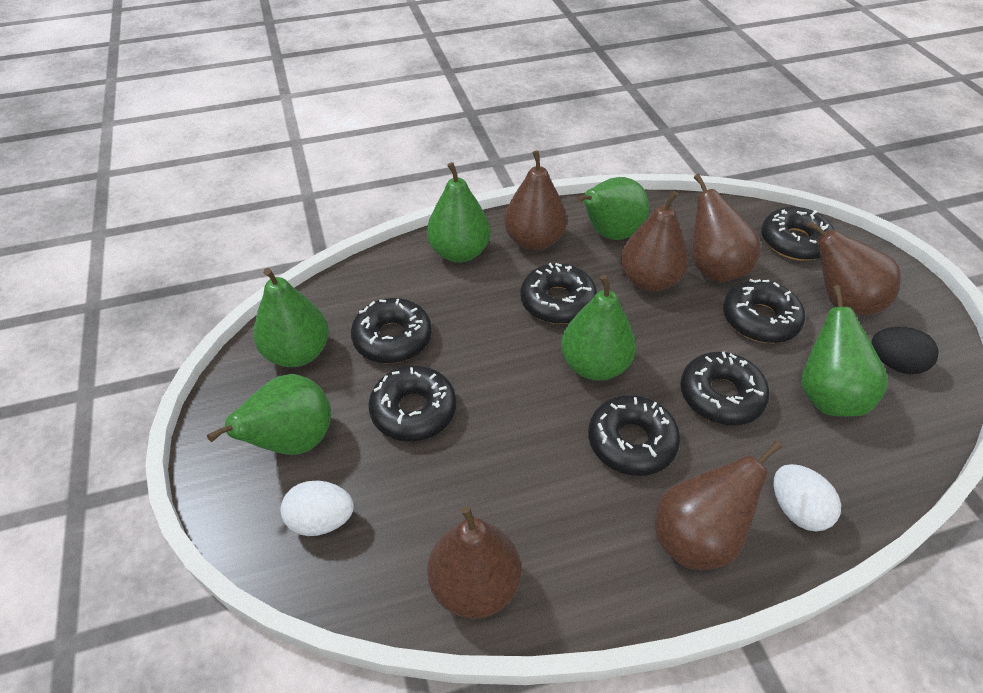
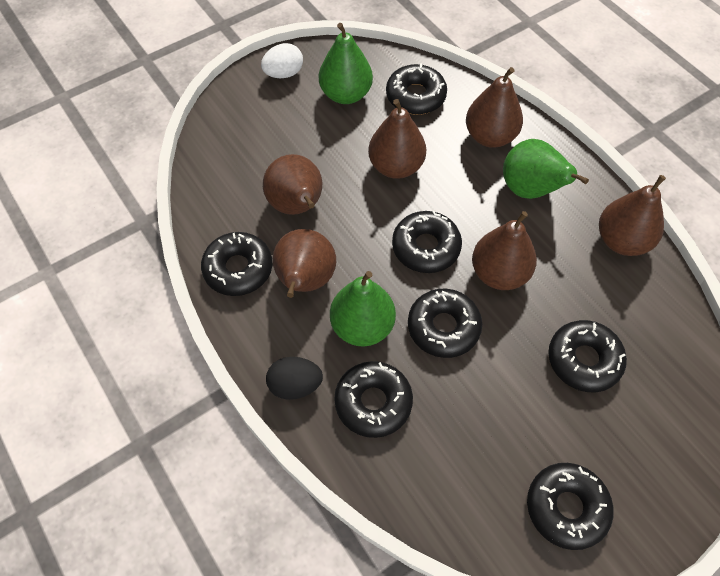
green pear: [207,374,331,455] [253,268,329,367] [427,162,491,263] [561,275,636,381] [577,177,649,240] [801,285,888,416] = 6 -> [319,23,373,104] [330,271,396,346] [503,139,589,199] = 3
white egg: [280,481,354,536] [774,464,841,531] = 2 -> [261,43,303,78] = 1

